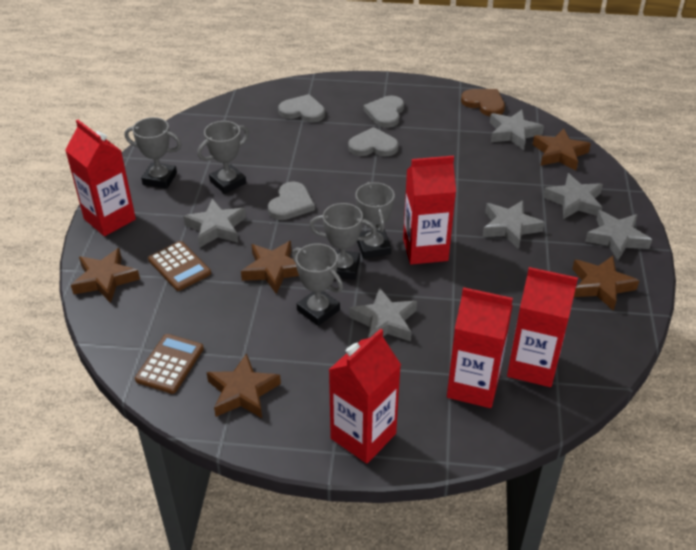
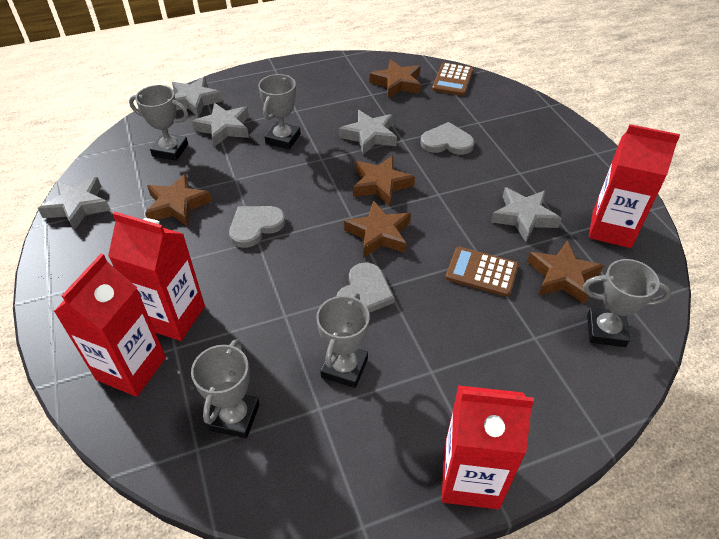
brown heart: [461,89,505,116] = 1 -> none = 0
grey heart: [268,182,315,220] [278,94,325,122] [348,127,399,156] [363,96,404,128] = 4 -> [229,206,285,248] [337,263,394,313] [420,122,475,155] = 3
grey star: [183,198,246,248] [349,287,417,341] [482,200,545,249] [490,110,544,150] [543,173,603,219] [585,210,652,260] = 6 -> [38,177,111,230] [172,76,223,118] [192,103,249,147] [339,110,397,155] [491,187,562,242] = 5
red carton: [65,120,136,236] [329,328,401,464] [403,156,456,265] [447,287,513,408] [507,267,578,387] = 5 -> [54,253,166,397] [108,211,205,341] [442,385,534,509] [589,124,680,248] = 4

